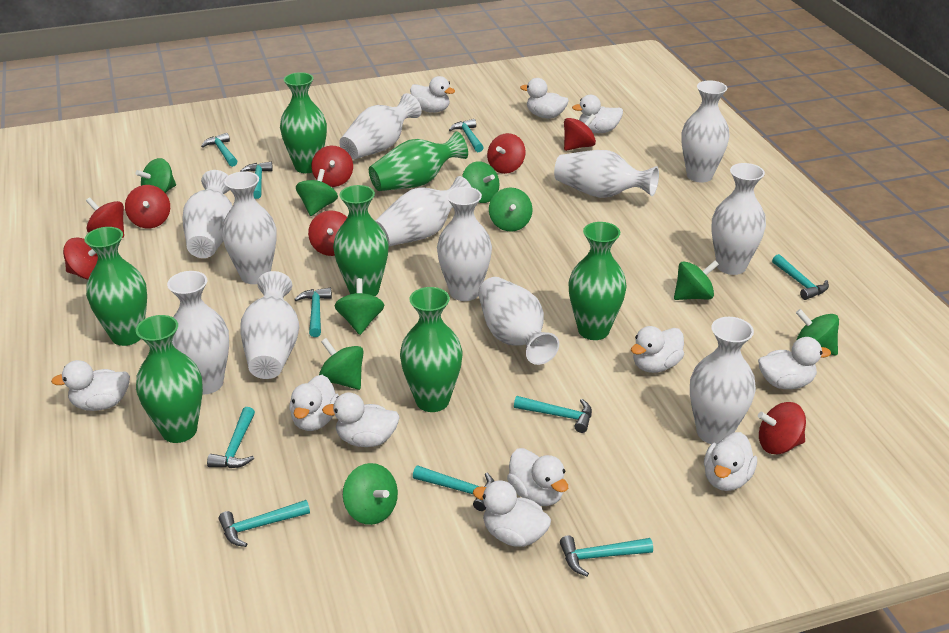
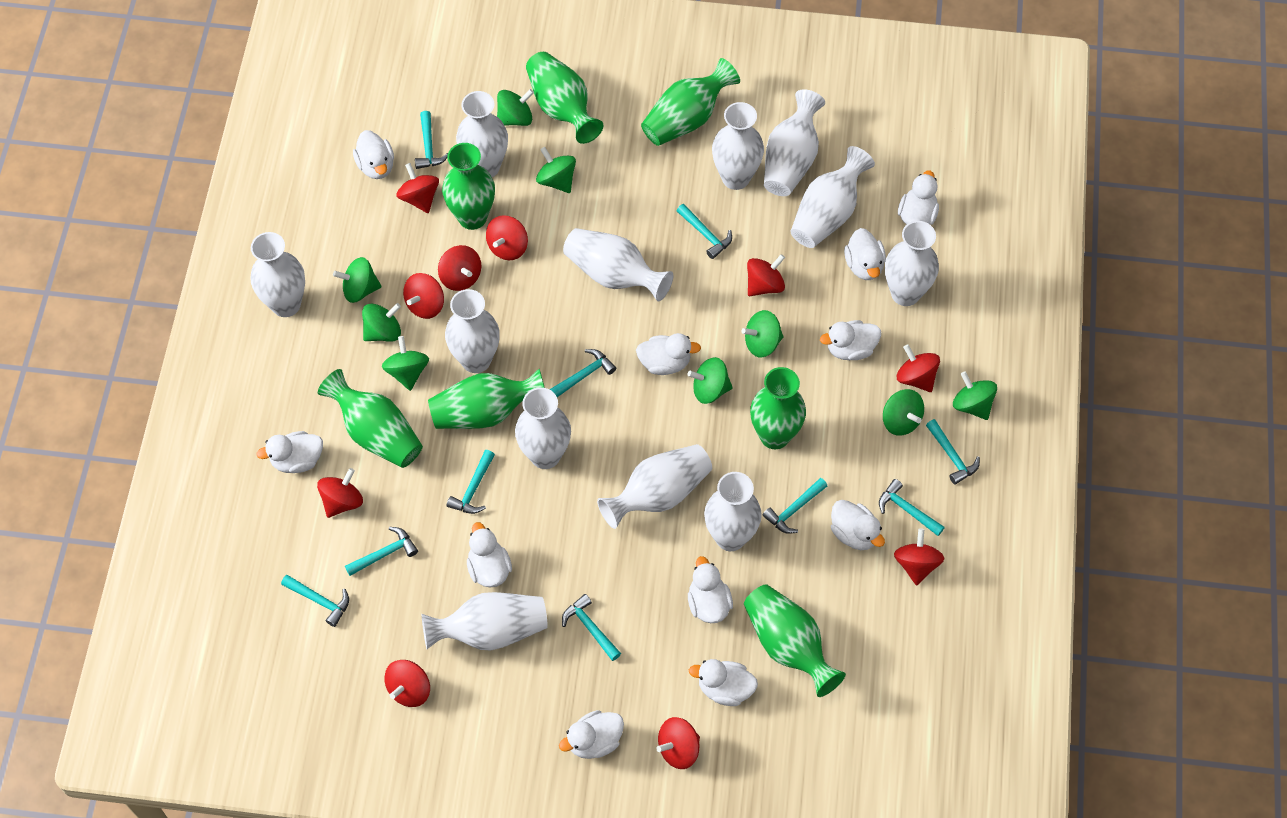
red spinning top: [63,238,98,279] [86,197,124,238] [125,185,170,228] [308,211,347,256] [311,146,353,187] [487,133,525,174] [564,114,596,151] [758,402,806,454] = 8 -> [317,468,363,518] [385,660,430,707] [396,163,439,213] [403,273,444,319] [438,245,481,291] [486,215,528,260] [656,717,700,769] [747,254,785,296] [894,528,944,586] [897,344,940,392] = 10

